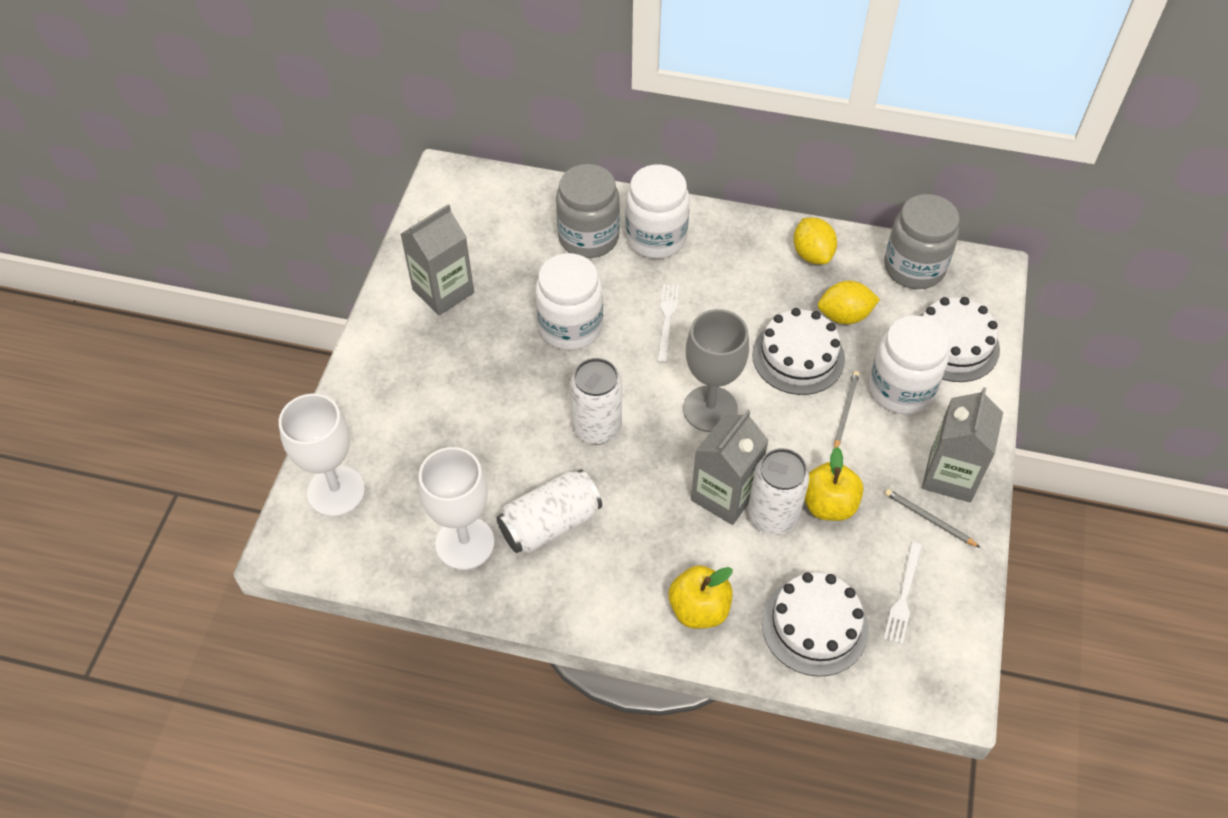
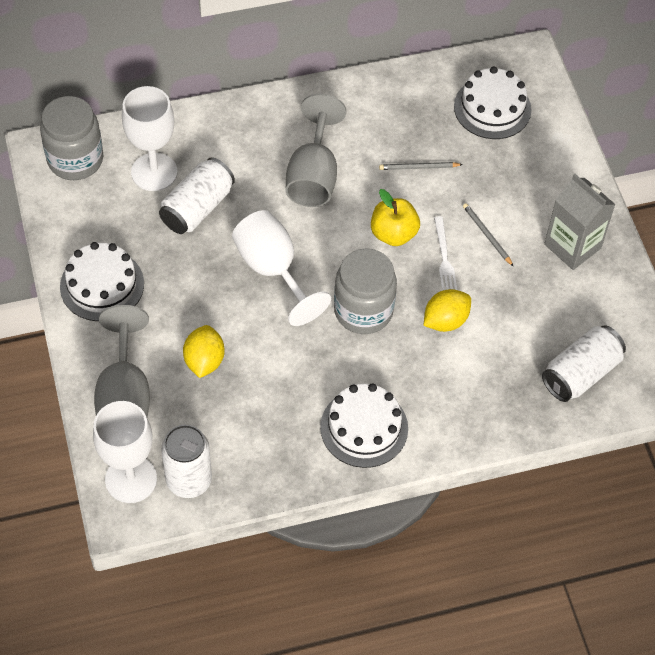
grey carton: [401,204,474,315] [691,410,769,525] [922,387,1003,502] = 3 -> [544,174,616,270] = 1
grey goblet: [683,309,749,432] = 1 -> [94,305,150,417] [286,94,346,207] = 2
white fork: [657,284,679,363] [884,542,922,644] = 2 -> [434,216,457,291] = 1
white goblet: [279,394,365,517] [419,447,494,570] = 2 -> [93,401,157,503] [122,86,178,191] [232,210,331,326] = 3
white jar: [535,253,603,350] [625,165,690,259] [869,315,949,414] = 3 -> none = 0
yellow apple: [668,565,733,629] [805,447,863,521] = 2 -> [371,189,420,246] = 1

